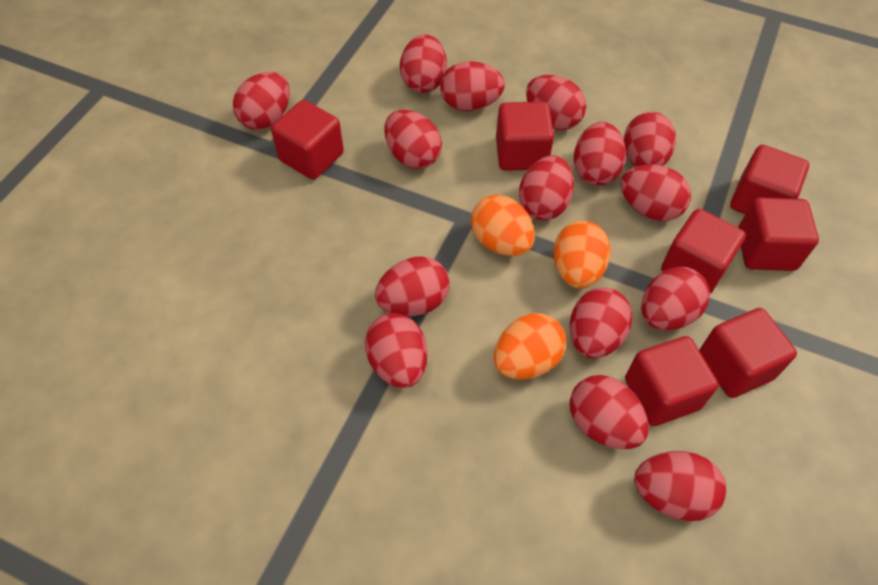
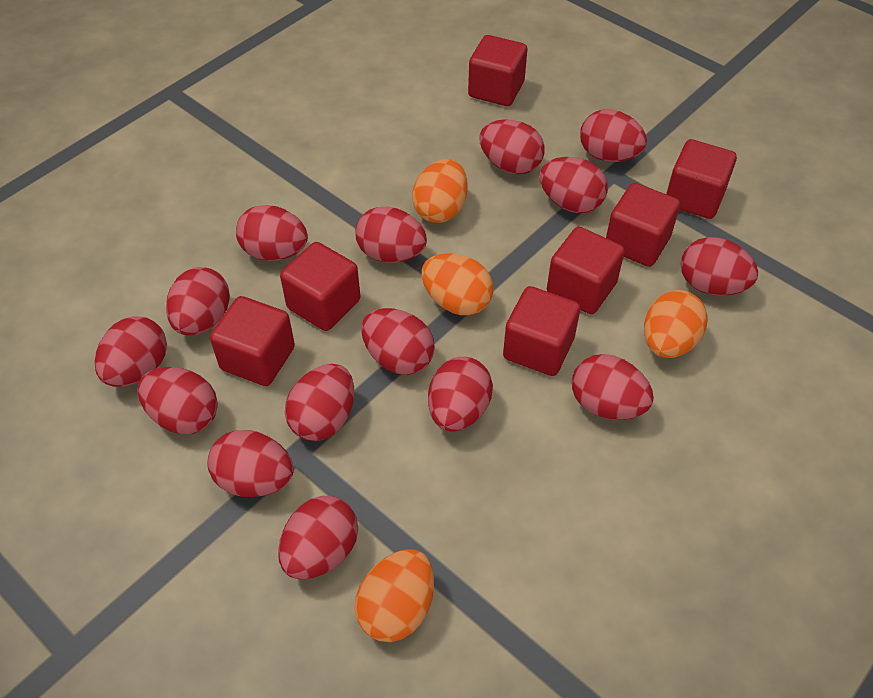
orange egg: [471,195,535,256] [494,313,566,379] [553,221,611,288] = 3 -> [355,549,434,642] [412,159,467,223] [422,253,494,315] [644,290,708,358] = 4

